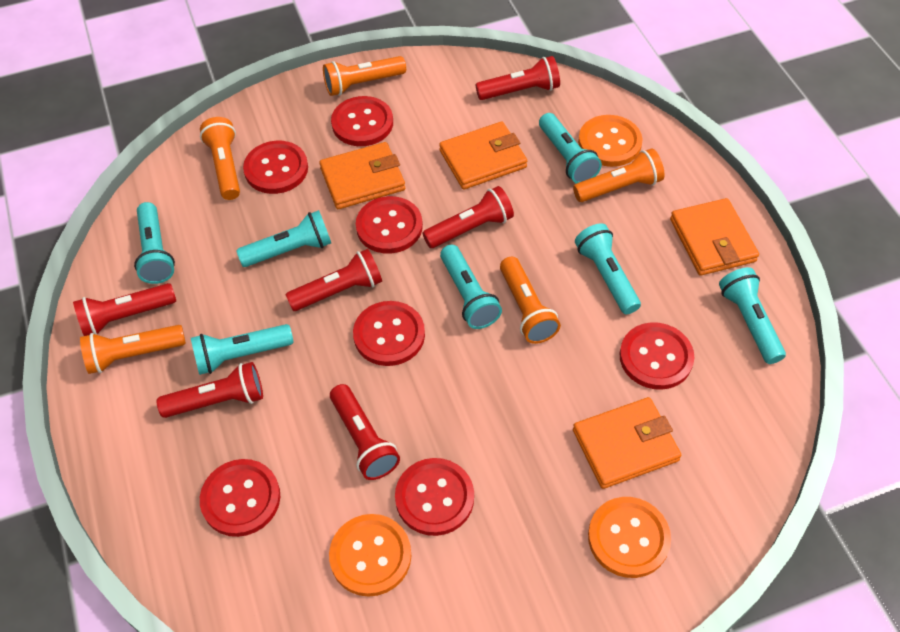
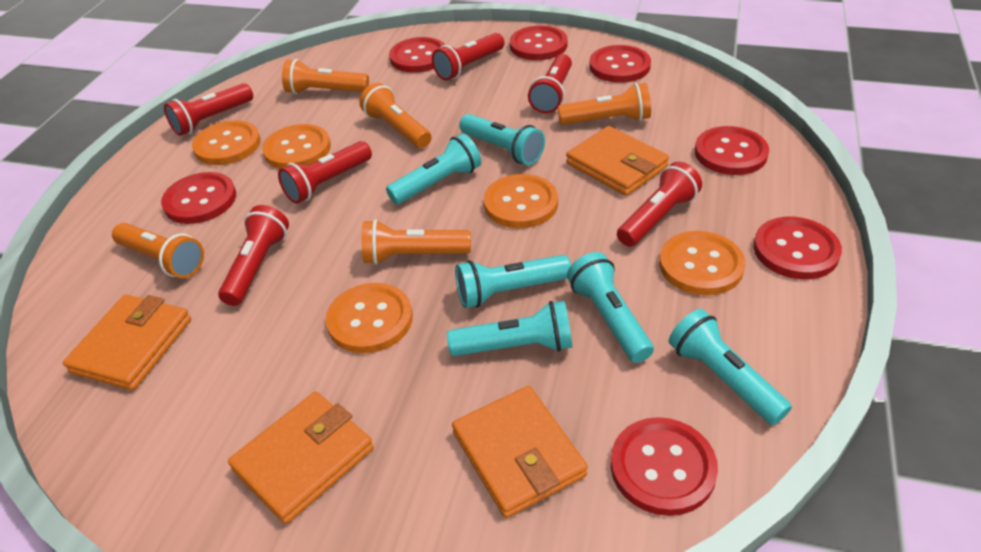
orange button: [329,514,411,597] [578,115,643,167] [588,497,671,578] = 3 -> [192,120,261,165] [262,124,331,169] [326,283,413,353] [484,174,558,228] [659,231,745,296] = 5
turquoise flashlight: [134,202,175,284] [191,324,294,375] [236,210,331,267] [440,245,502,329] [539,113,602,184] [575,223,641,314] [719,267,786,364] = 7 -> [386,134,481,204] [447,301,572,356] [455,255,571,308] [459,114,545,165] [567,252,654,363] [669,309,792,425] = 6

